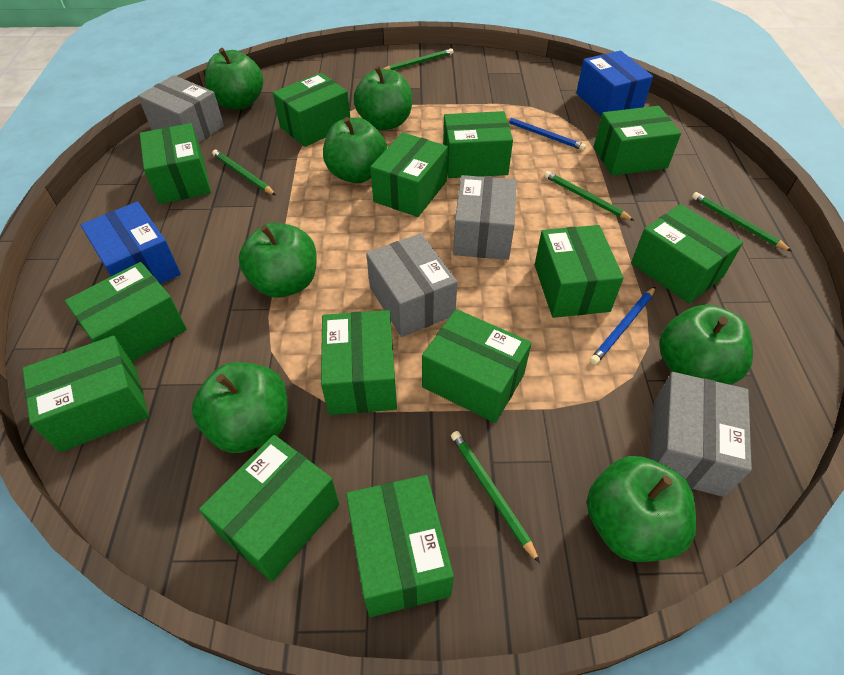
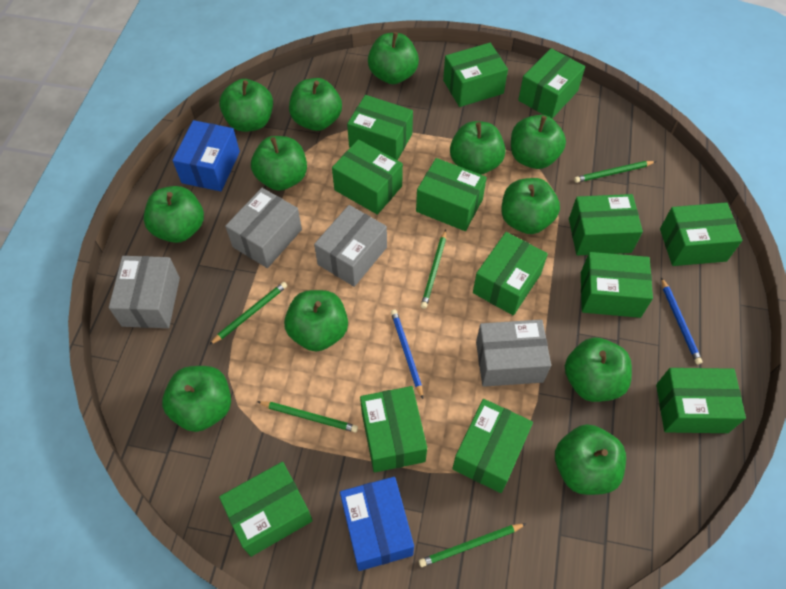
green apple: [192,362,288,453] [205,48,264,109] [239,223,317,298] [323,117,387,183] [354,66,412,130] [587,456,696,562] [659,304,753,385] = 7 -> [144,186,204,243] [162,366,231,432] [219,79,273,132] [251,136,307,191] [284,290,348,352] [289,78,342,131] [368,32,419,84] [450,121,505,175] [501,178,560,234] [511,115,566,169] [555,424,626,495] [565,337,632,402] = 12

